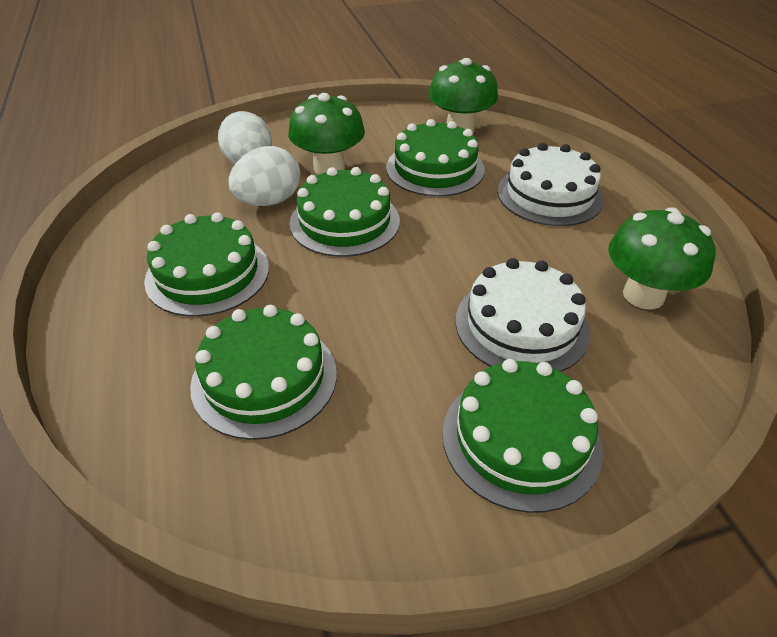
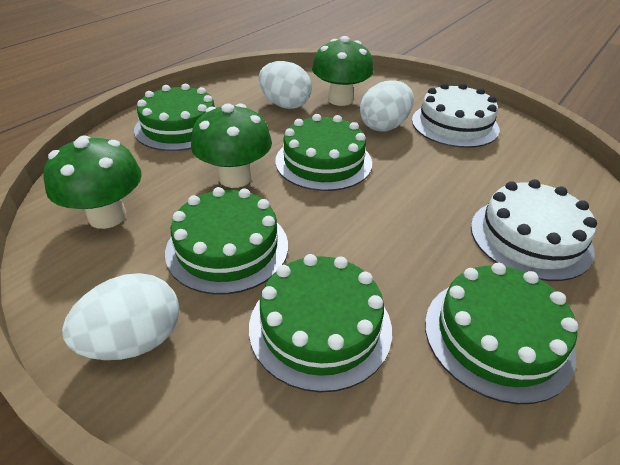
white egg: [218,111,272,165] [228,146,300,206] = 2 -> [62,273,179,360] [259,61,312,109] [360,80,414,131] = 3

